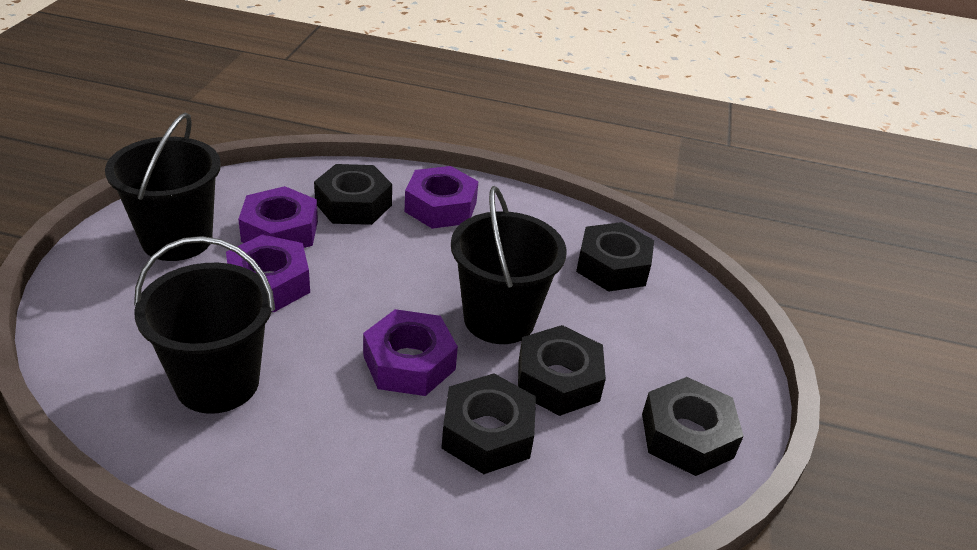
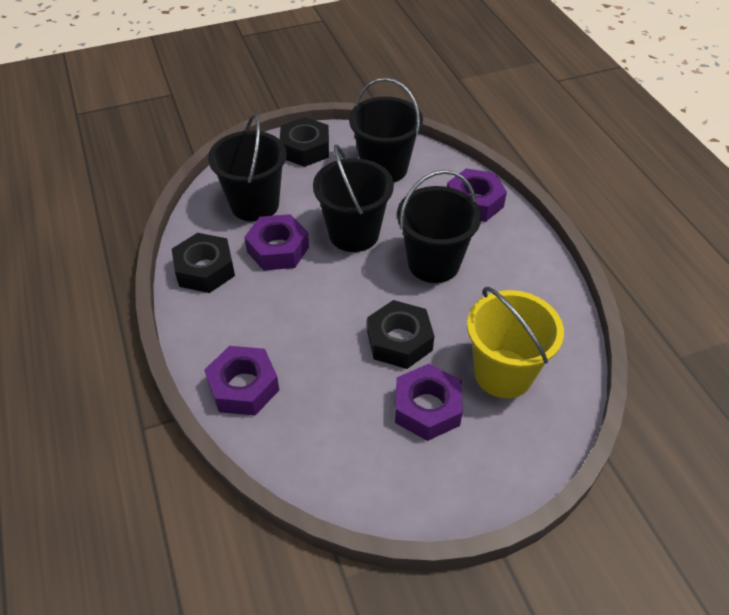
black bucket: [105,112,221,261] [134,236,275,414] [451,186,567,344] = 3 -> [208,114,286,222] [313,145,394,252] [349,77,423,182] [397,170,481,283] = 4
black nut: [314,164,392,225] [441,373,536,474] [518,325,606,416] [576,222,654,292] [642,377,743,476] = 5 -> [172,233,235,293] [280,117,329,167] [367,300,434,369] = 3
yellow bucket: none = 0 -> [467,287,564,398] = 1

